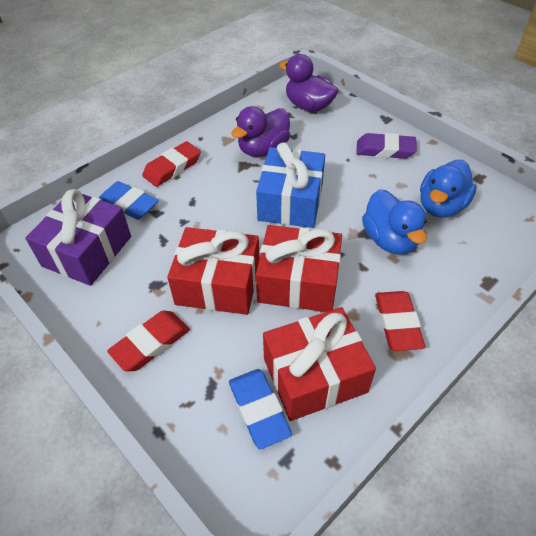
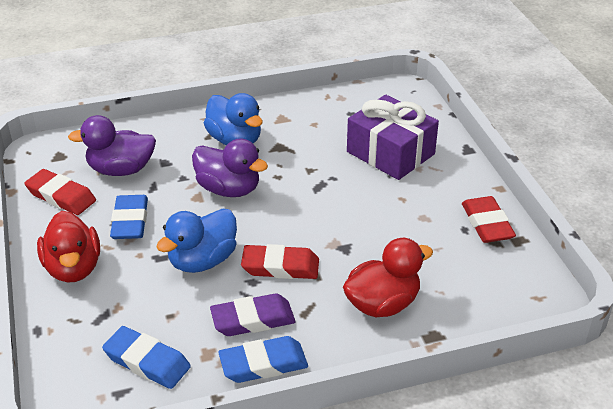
blue eraser: [99,181,159,220] [229,369,292,449] = 2 -> [102,326,191,389] [110,195,148,239] [218,336,308,383] = 3
blue gift: [256,142,325,228] = 1 -> none = 0
red duck: none = 0 -> [37,211,100,283] [343,238,433,317] = 2
red gift: [167,227,260,315] [256,225,342,312] [263,307,376,421] = 3 -> none = 0

